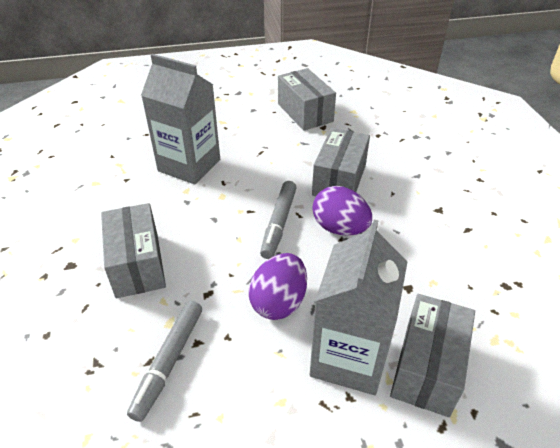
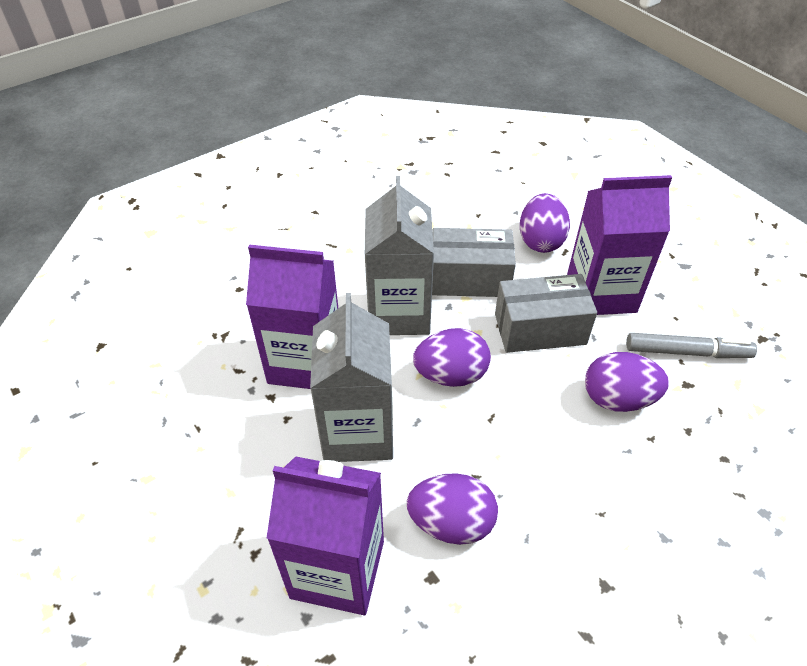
grey box: [101,203,166,298] [278,68,336,130] [312,128,370,196] [390,294,475,417] = 4 -> [432,228,516,297] [495,274,597,353] = 2
grey marker: [127,301,202,422] [260,181,297,259] = 2 -> [626,333,757,358] = 1
purple carton: none = 0 -> [246,245,338,389] [266,456,384,615] [567,175,672,315] = 3
purple egg: [249,253,307,320] [313,186,372,235] = 2 -> [407,473,498,545] [413,328,491,387] [520,193,570,253] [585,352,669,412] = 4

